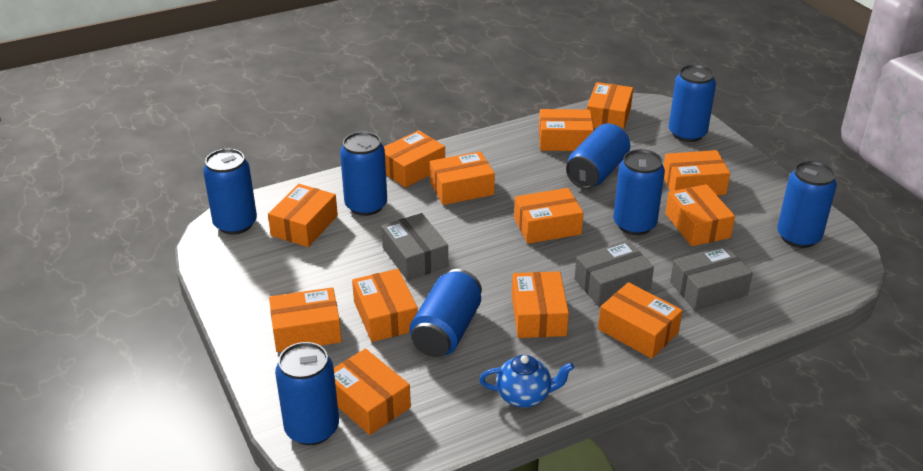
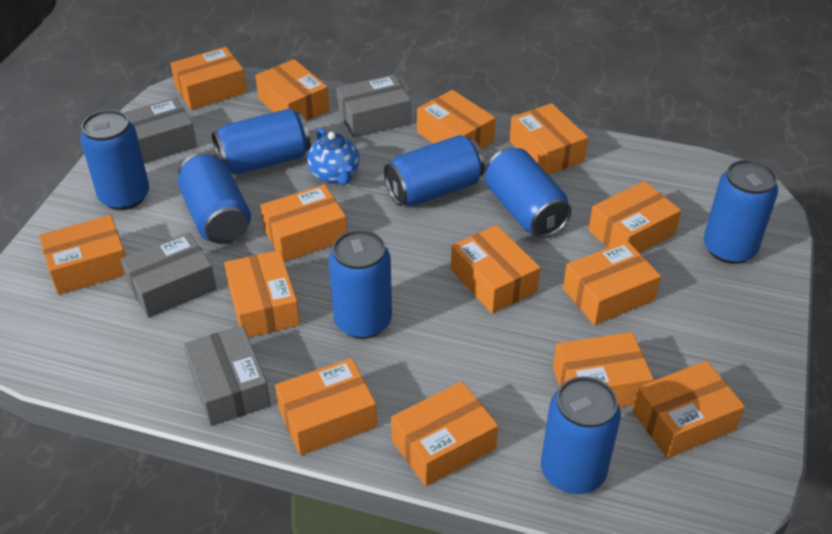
grey box: [381,213,448,281] [574,240,654,307] [670,246,753,311] = 3 -> [121,232,217,318] [124,97,197,163] [184,325,271,426] [336,74,411,138] = 4
orange box: [268,184,338,247] [269,287,342,352] [334,349,411,435] [352,269,418,342] [384,130,445,188] [430,151,495,205] [512,271,569,338] [514,188,584,244] [539,109,594,151] [587,82,633,129] [598,282,683,359] [664,150,730,195] [665,184,735,246] = 13 -> [39,215,126,295] [170,47,247,110] [224,250,300,338] [255,59,329,121] [260,184,347,262] [275,358,377,456] [391,381,498,486] [417,90,496,149] [451,225,540,314] [509,103,588,175] [553,332,654,407] [563,241,661,325] [589,181,681,253] [632,361,745,458] = 14

